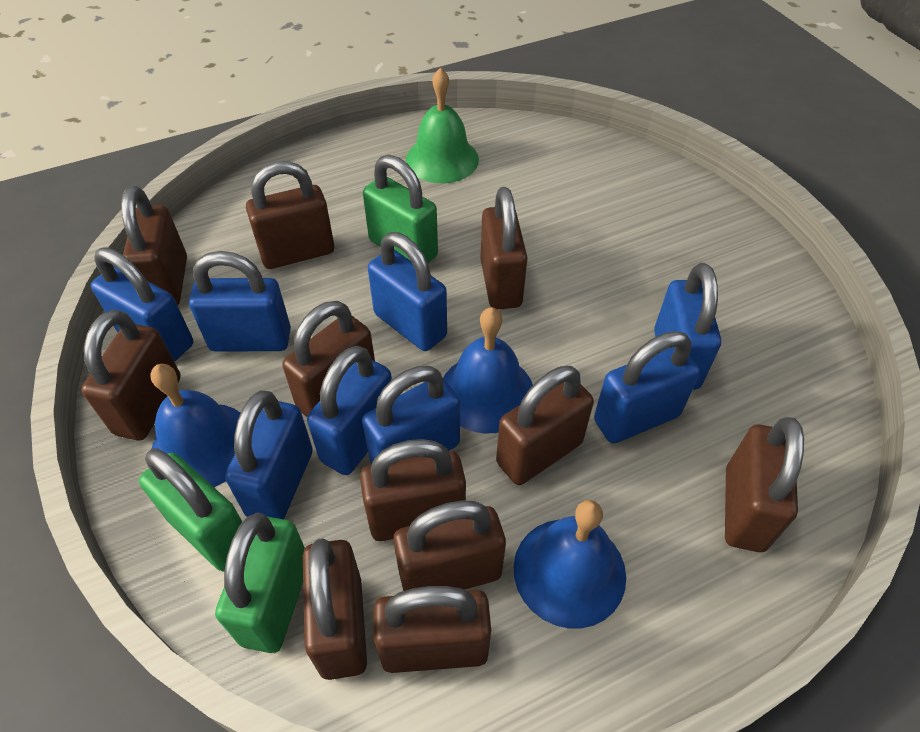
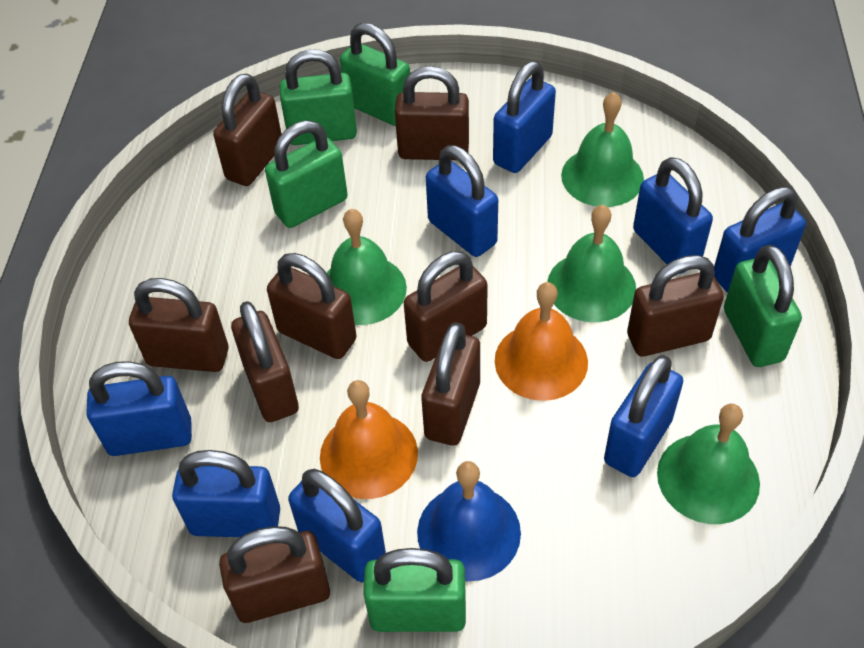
blue bell: [151,364,241,487] [443,307,533,434] [514,500,626,629] = 3 -> [417,461,521,581] = 1
brown padlock: [81,310,181,441] [121,186,187,306] [246,161,334,269] [282,301,375,417] [303,538,367,680] [360,439,466,541] [374,586,491,673] [393,500,506,591] [480,187,528,309] [496,366,594,485] [725,417,804,552] = 11 -> [129,278,229,372] [213,74,281,186] [219,526,330,623] [231,301,299,422] [267,253,357,359] [395,66,469,160] [404,251,488,362] [421,322,480,446] [627,255,724,356] = 9
green bell: [406,67,479,183] = 1 -> [327,209,407,325] [547,205,636,322] [561,92,644,207] [657,404,760,524] = 4
green padlock: [139,448,242,572] [215,513,305,653] [363,155,438,263] = 3 -> [265,121,348,228] [280,49,357,145] [340,23,410,126] [363,548,466,632] [724,245,802,367] = 5
orange bell: none = 0 -> [320,380,418,499] [495,282,588,401] = 2

